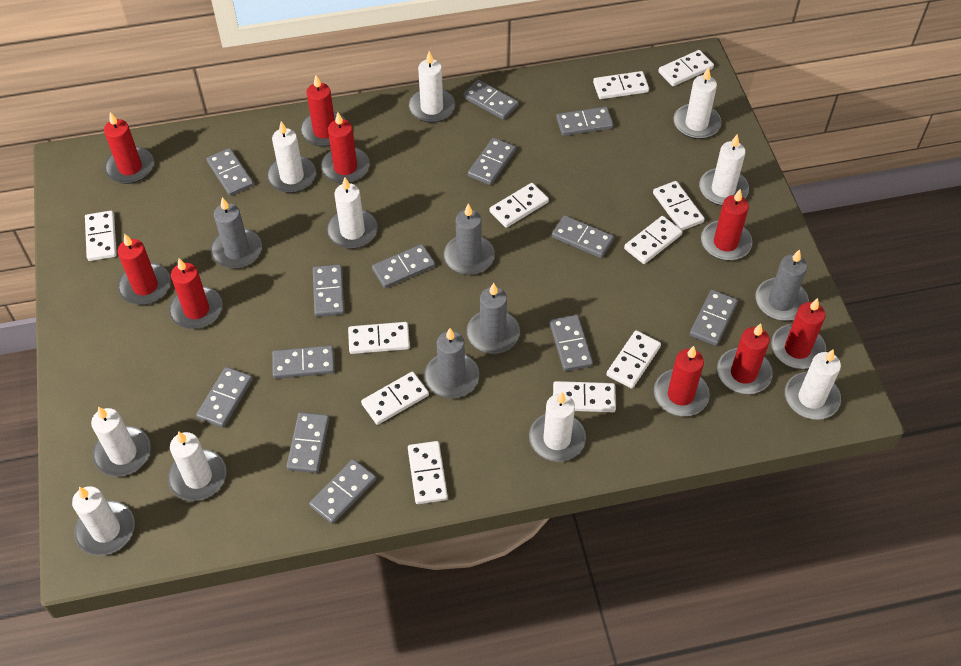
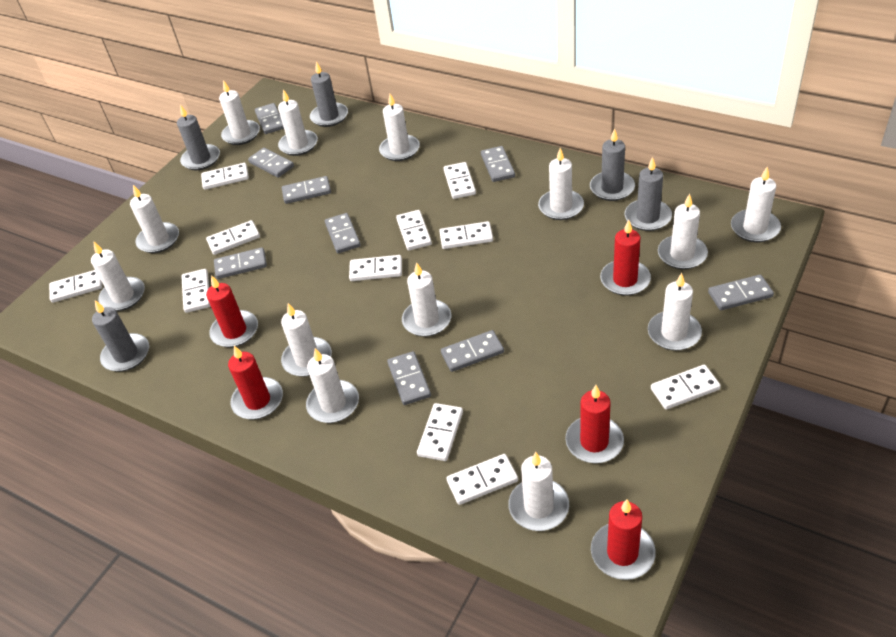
grey domino: [196,367,253,428] [206,148,254,196] [272,345,335,379] [286,412,329,473] [309,459,376,524] [313,264,344,317] [372,244,435,288] [463,80,519,120] [468,138,516,185] [550,315,593,371] [552,215,614,258] [556,107,614,136] [690,290,738,346] = 13 -> [214,247,267,279] [248,148,294,178] [255,103,284,134] [282,176,331,204] [325,213,361,253] [387,351,431,405] [441,330,504,372] [481,146,515,182] [708,275,774,310] = 9
red candle: [104,112,154,184] [118,233,171,305] [169,258,222,329] [300,75,346,147] [321,112,370,184] [654,346,710,416] [701,189,752,261] [717,323,773,394] [771,298,826,369] = 9 -> [206,275,258,348] [228,346,283,419] [565,385,624,463] [591,499,656,580] [600,220,651,296] = 5
white candle: [72,486,135,556] [91,406,151,477] [168,431,226,501] [267,121,316,193] [327,177,378,249] [408,51,455,123] [529,392,586,462] [674,67,721,139] [699,134,749,206] [785,349,841,420] = 10 -> [91,241,145,311] [130,185,179,253] [219,80,260,145] [278,89,318,156] [281,303,332,377] [306,348,359,423] [379,94,420,161] [402,262,451,337] [508,452,569,531] [538,148,584,220] [648,273,702,351] [658,194,708,269] [731,167,781,242] = 13

